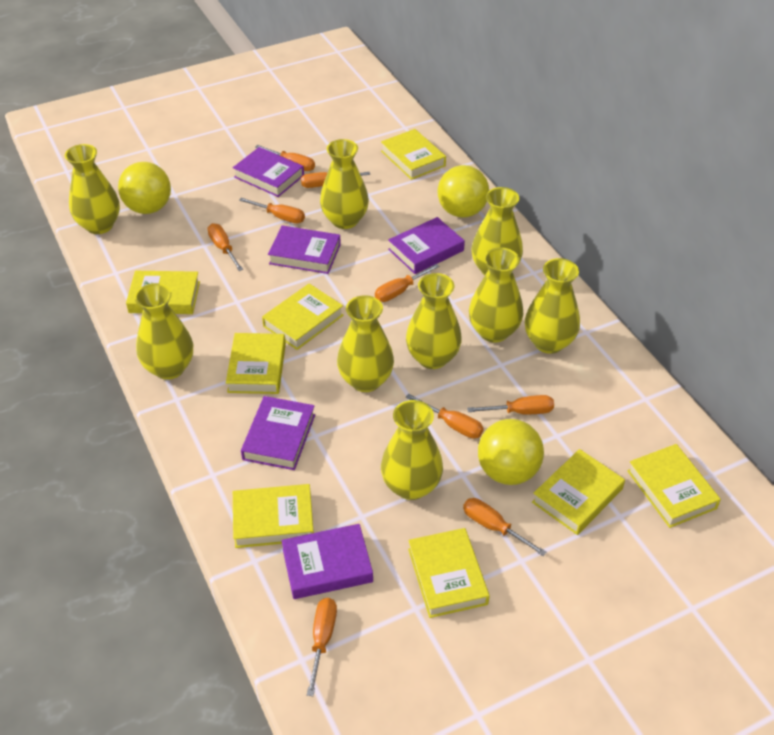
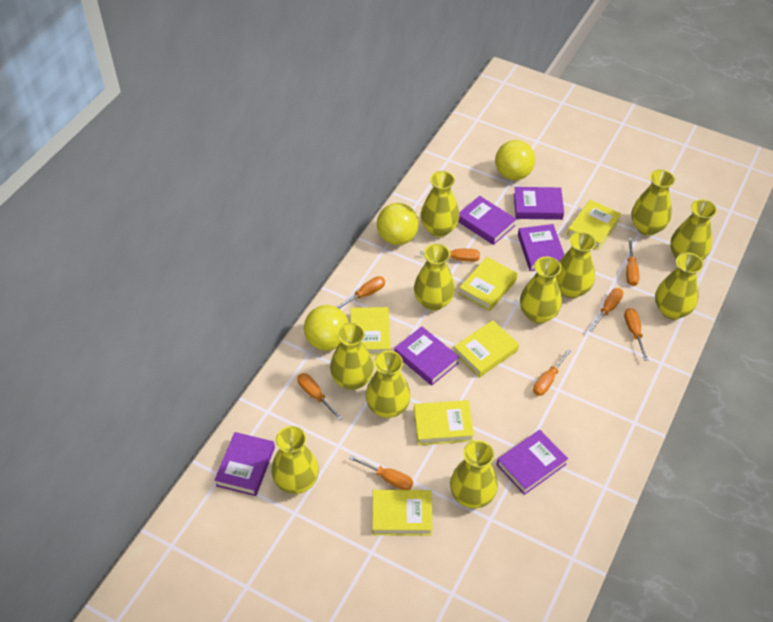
orange screwdriver: [207,223,243,271] [239,198,305,223] [255,145,315,171] [301,172,370,188] [307,598,337,696] [375,264,439,302] [406,394,484,439] [463,498,547,556] [467,395,554,414] = 9 -> [297,373,342,420] [336,276,385,309] [349,455,413,490] [420,249,480,262] [533,349,571,396] [589,288,623,332] [624,308,649,361] [626,238,639,286] = 8
purple book: [233,147,304,197] [241,396,315,470] [268,225,341,274] [281,524,373,599] [388,217,465,274] = 5 -> [214,432,275,496] [394,326,459,386] [458,196,516,245] [497,430,568,495] [514,187,564,220] [518,224,564,271] = 6
yellow book: [126,271,200,314] [226,333,286,394] [233,484,314,548] [262,284,344,350] [381,129,446,180] [408,528,490,618] [532,449,625,535] [627,444,721,528] = 8 -> [350,307,390,356] [372,490,433,536] [414,400,474,445] [454,320,519,378] [459,257,518,311] [567,200,621,250] = 6
yellow vase: [65,144,120,234] [134,283,193,380] [320,139,369,229] [337,295,394,392] [381,400,443,500] [406,273,462,369] [469,248,523,342] [471,187,523,276] [525,258,580,354] = 9 -> [271,426,319,494] [330,323,374,390] [366,351,411,418] [414,244,455,311] [420,171,460,237] [450,440,498,508] [520,256,562,324] [556,231,596,298] [631,169,675,236] [655,252,703,320] [670,199,717,260] = 11

